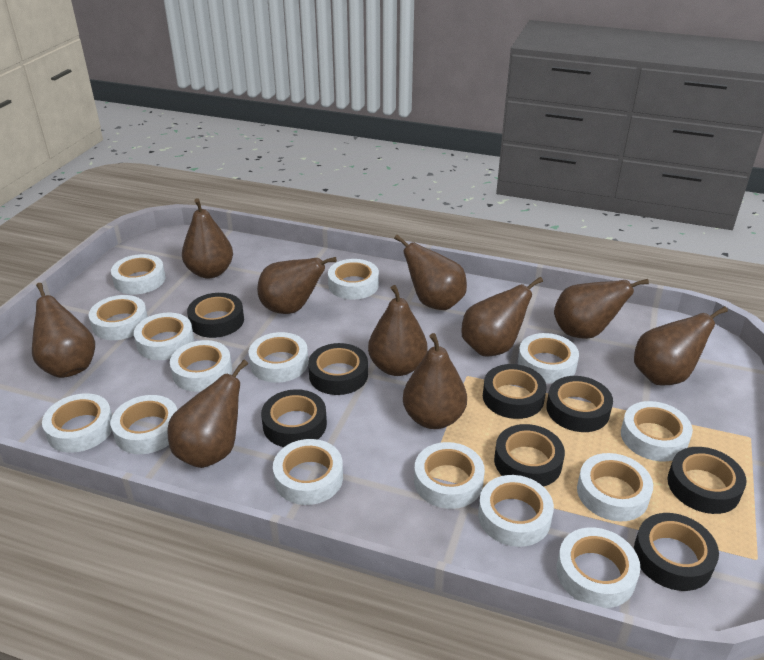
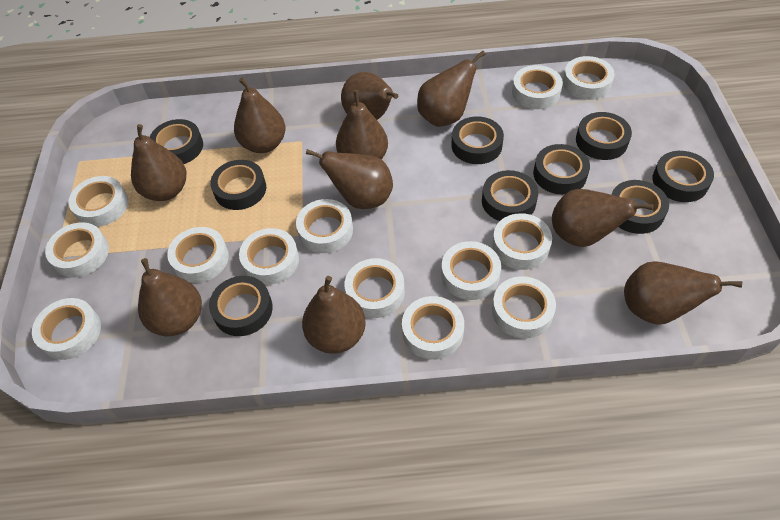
black tape: [187,293,244,338] [261,389,327,447] [308,343,368,395] [483,364,546,419] [494,424,565,487] [546,376,613,432] [634,513,719,591] [667,447,746,514] = 8 -> [150,119,203,164] [209,276,273,336] [210,160,266,210] [452,116,504,164] [482,170,538,221] [533,144,590,195] [576,112,632,160] [611,180,669,234] [652,151,714,202] = 9
white tape: [42,393,112,453] [88,295,148,340] [110,395,177,454] [111,254,166,294] [134,313,194,360] [170,340,232,392] [248,332,308,383] [273,439,343,505] [328,259,379,300] [414,442,485,509] [478,475,554,547] [518,333,579,384] [556,527,640,608] [577,453,653,521] [621,401,693,461] = 15 -> [32,298,101,360] [45,222,109,278] [68,176,128,227] [167,227,229,283] [239,228,299,285] [296,199,353,253] [345,258,405,318] [402,296,464,360] [441,241,501,300] [492,213,552,270] [492,276,556,338] [512,65,563,109] [563,56,615,100] = 13

